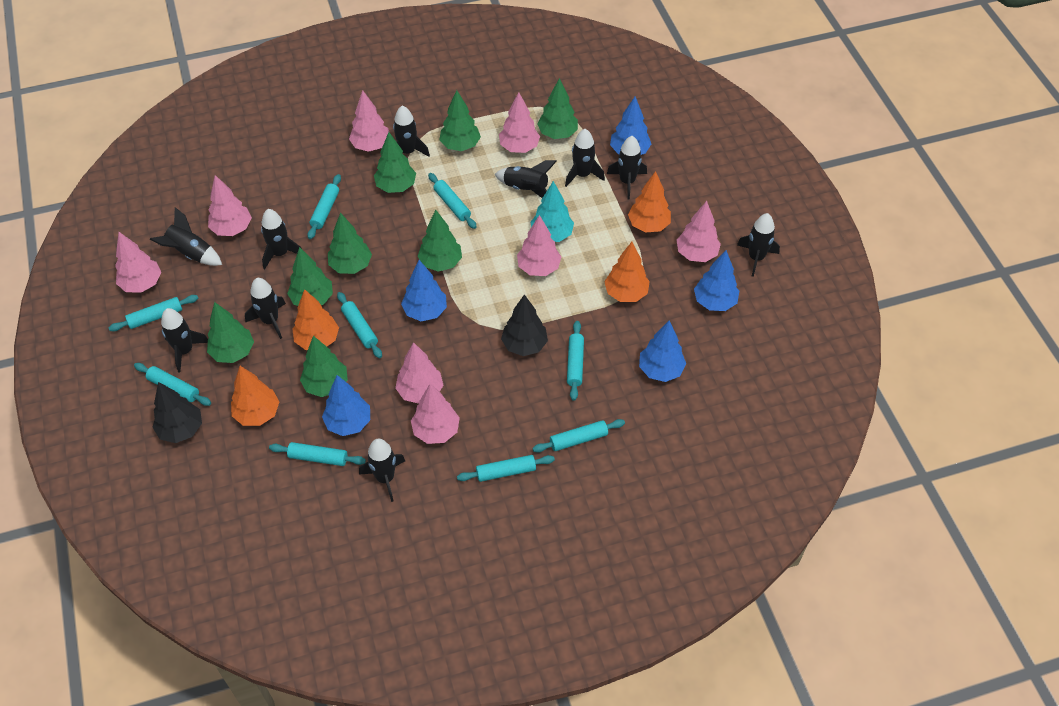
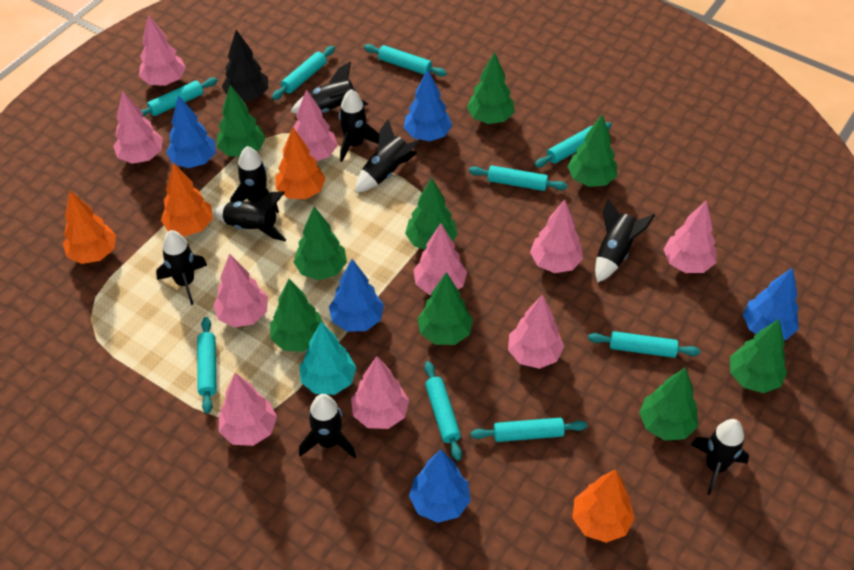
black rocket: [150,207,222,266] [161,308,208,372] [245,278,286,339] [261,209,302,269] [359,439,405,502] [393,105,430,157] [495,160,557,198] [565,129,605,187] [607,136,647,199] [737,213,780,277] = 10 -> [156,230,207,305] [213,191,286,241] [230,146,279,213] [291,62,368,114] [299,394,356,458] [339,90,379,162] [355,120,420,193] [595,198,655,283] [691,419,749,495] = 9
black tree: [152,382,202,443] [501,294,548,356] = 2 -> [221,30,269,101] = 1
green tree: [207,302,254,363] [287,247,333,306] [300,336,348,397] [328,213,372,274] [374,132,416,193] [418,210,462,272] [440,90,481,151] [537,78,578,139] = 8 -> [217,85,266,157] [270,279,324,352] [294,207,347,280] [405,178,458,250] [418,272,473,345] [467,52,514,124] [568,115,617,187] [639,367,698,441] [730,319,787,393] = 9
pink tree: [115,232,161,293] [208,175,252,236] [349,90,389,152] [395,342,443,404] [411,383,460,444] [499,92,540,153] [517,215,561,276] [677,201,721,262] = 8 -> [113,91,163,164] [139,15,186,86] [213,254,268,327] [219,373,277,446] [293,89,338,161] [351,356,409,429] [414,223,467,295] [508,294,564,369] [530,200,583,273] [663,201,716,273] = 10

